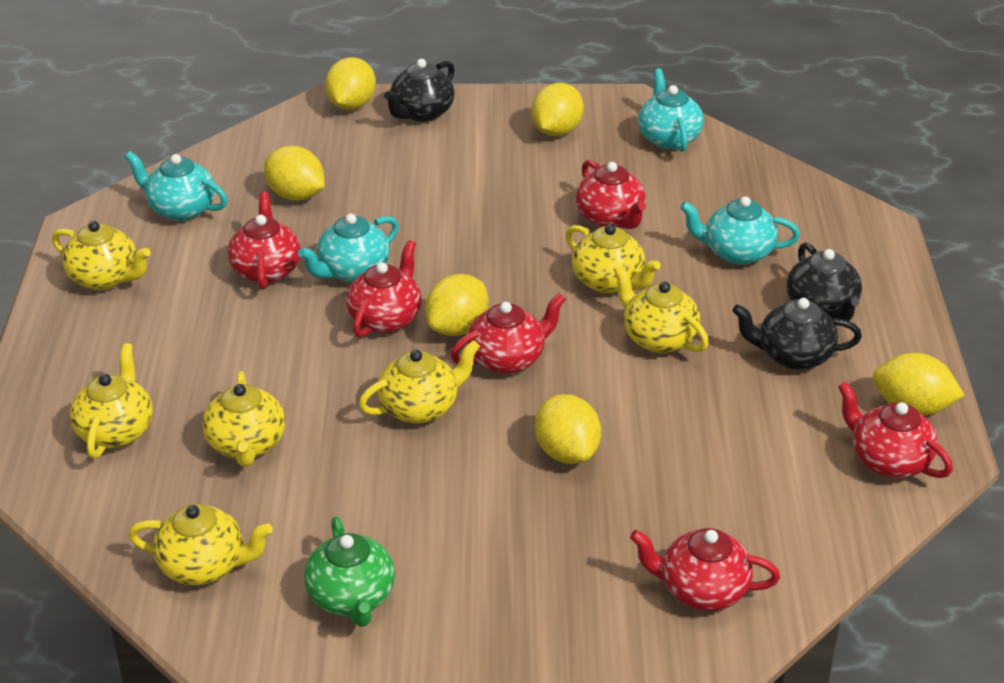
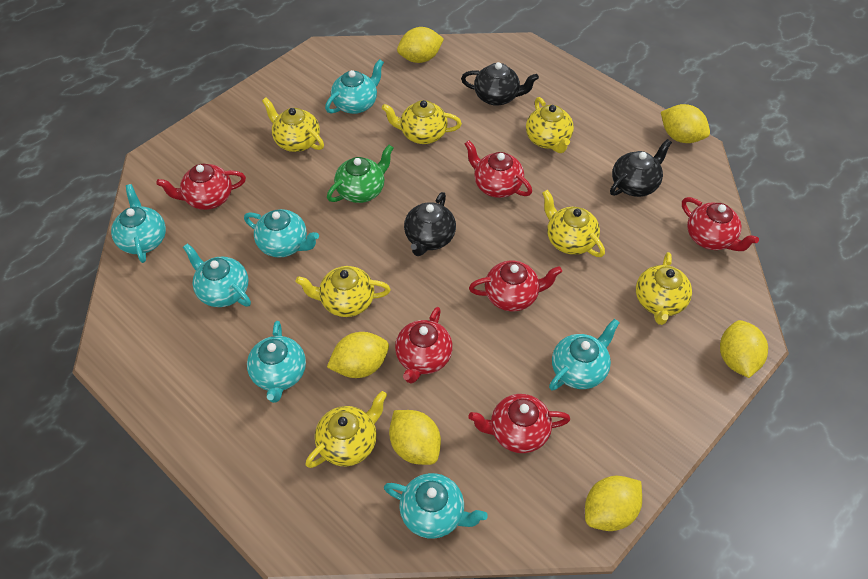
turquoise teapot: [125,151,228,221] [298,214,399,283] [638,68,704,152] [680,196,800,265] = 4 -> [111,184,166,263] [183,243,251,307] [244,209,319,258] [247,321,306,403] [325,59,384,114] [384,473,488,539] [549,319,620,391] = 7

